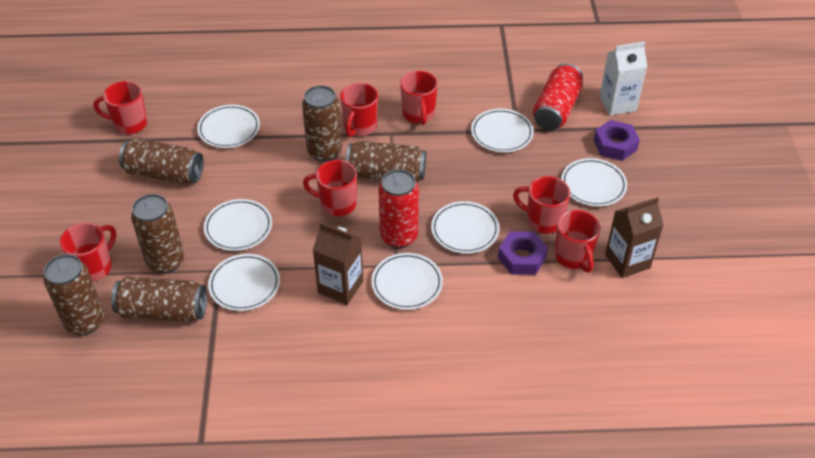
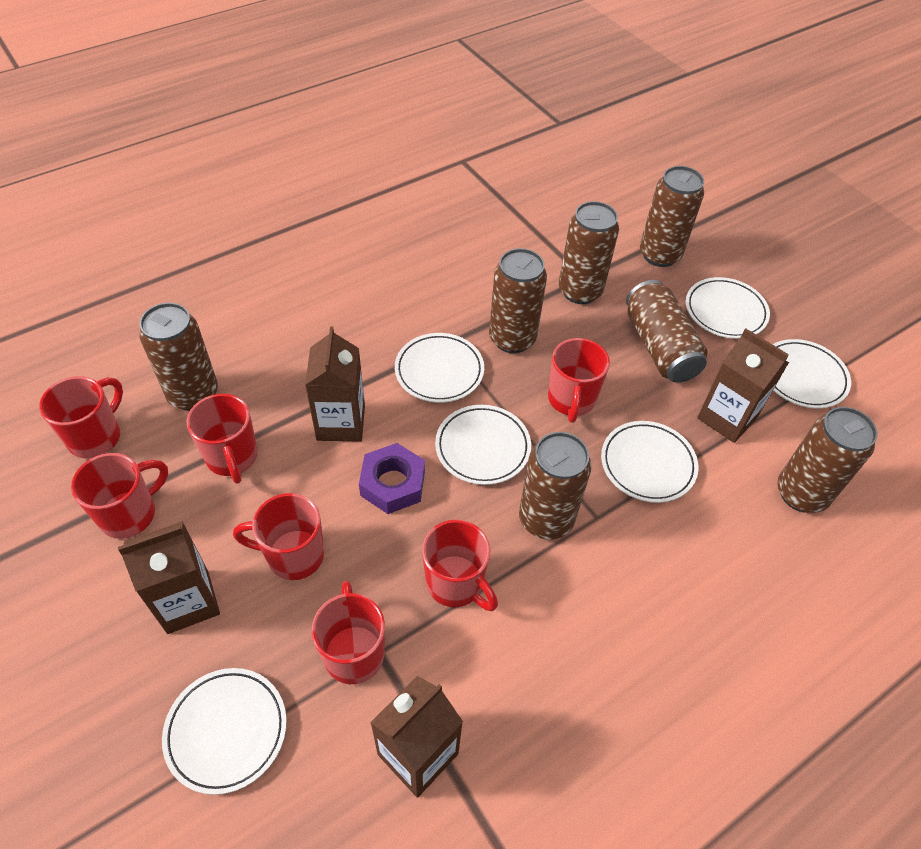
brown can: [44,254,104,335] [111,277,207,322] [119,138,204,184] [131,194,184,274] [302,85,342,162] [346,141,426,183] = 6 -> [139,303,218,411] [489,248,547,353] [519,432,591,540] [559,201,619,304] [626,280,708,383] [640,166,704,267] [778,407,878,513] = 7
brown carton: [313,222,363,305] [605,197,664,278] = 2 -> [118,521,220,634] [305,327,365,442] [370,676,463,798] [697,328,789,443] = 4
purple nut: [498,231,548,275] [594,120,640,161] = 2 -> [359,443,425,514] = 1
red can: [378,169,419,248] [533,63,583,130] = 2 -> none = 0
white carton: [599,41,647,116] = 1 -> none = 0
white plate: [197,105,260,148] [204,199,272,251] [208,254,280,311] [371,253,443,310] [431,201,499,254] [471,109,534,152] [561,158,627,207] = 7 -> [162,668,287,795] [395,333,484,403] [435,405,531,485] [601,421,698,503] [686,277,770,339] [772,339,851,409] = 6

